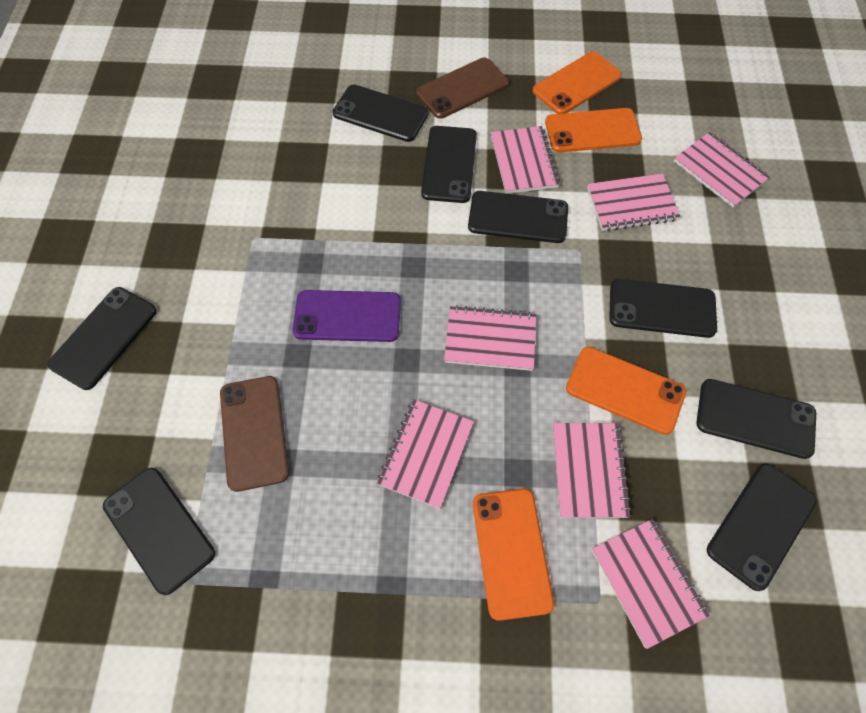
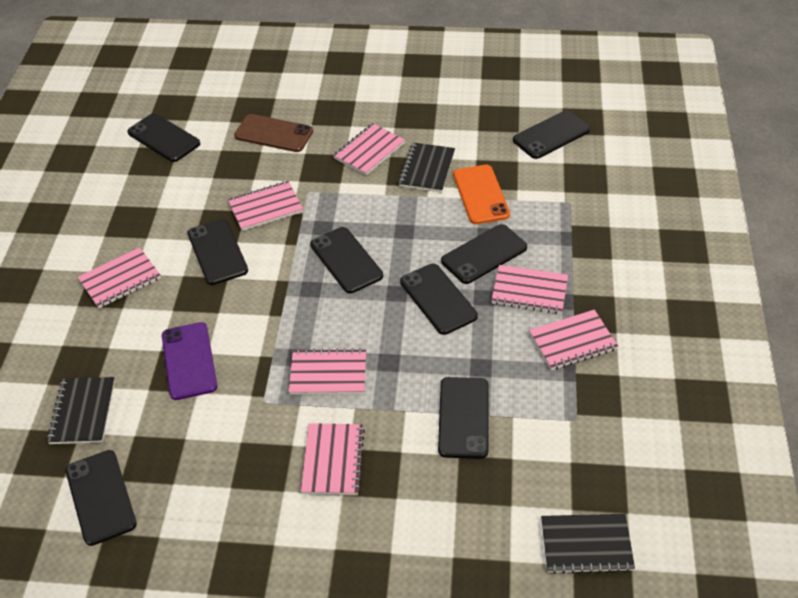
black notebook: none = 0 -> [47,377,115,444] [398,142,455,193] [541,514,635,574] = 3
brown phone: [220,376,289,492] [416,57,509,119] = 2 -> [234,114,313,152] = 1
orange phone: [473,489,554,621] [533,51,622,114] [545,108,642,153] [566,347,686,435] = 4 -> [453,165,510,224] = 1

